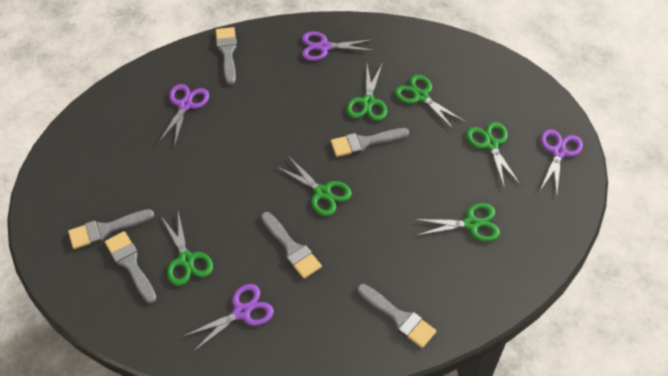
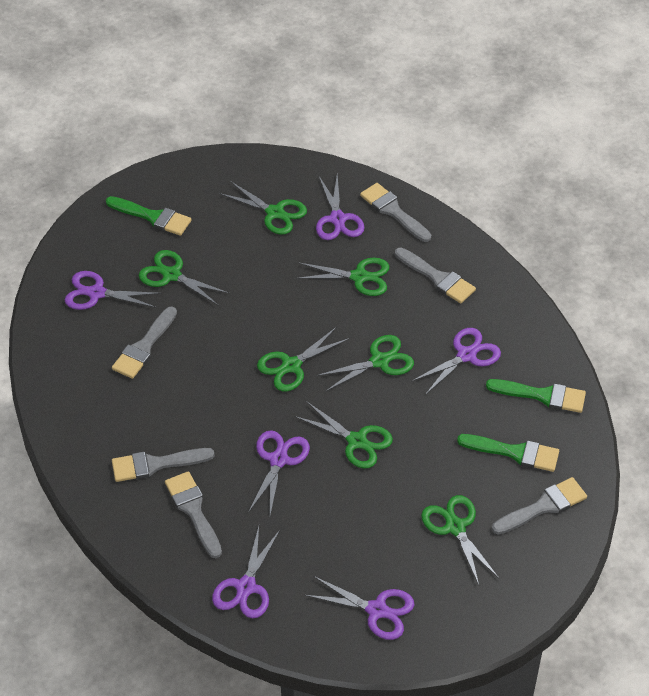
green brush: none = 0 -> [106,196,192,236] [457,434,559,472] [486,379,586,413] = 3
green scissors: [161,211,213,286] [277,157,352,216] [346,65,387,121] [395,75,465,130] [414,203,500,242] [466,122,521,189] = 6 -> [139,250,230,306] [219,181,307,235] [257,327,350,392] [295,258,389,296] [295,402,393,469] [316,335,414,392] [421,495,499,585] = 7
purple scissors: [158,84,209,147] [184,284,274,352] [302,32,374,61] [540,129,583,195] = 4 -> [65,271,162,310] [212,527,280,618] [248,430,310,515] [304,576,414,640] [316,174,365,240] [411,328,501,395] = 6

